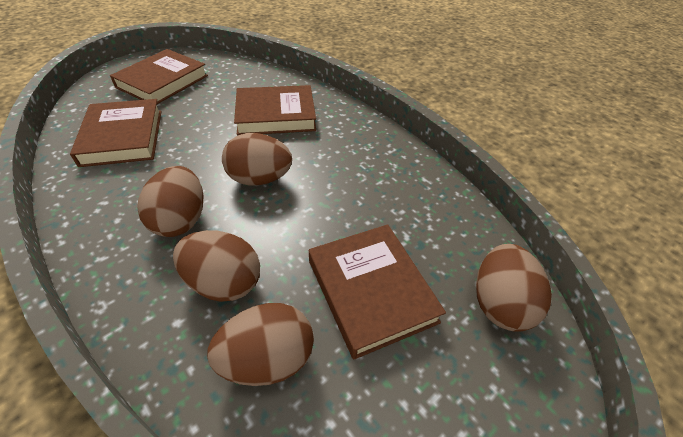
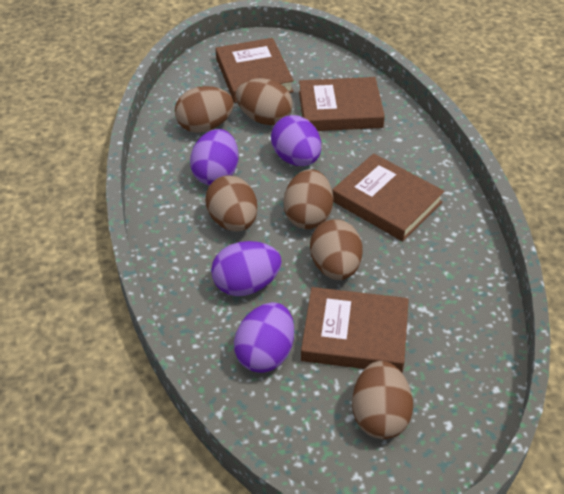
brown egg: [137,166,203,237] [173,230,260,302] [207,303,314,386] [222,133,292,185] [476,244,552,332] = 5 -> [175,86,234,133] [205,175,258,232] [236,78,292,125] [283,169,333,229] [310,219,363,280] [352,361,413,439] = 6
purple egg: none = 0 -> [190,129,239,185] [211,241,282,296] [234,302,294,373] [271,115,321,166] = 4

